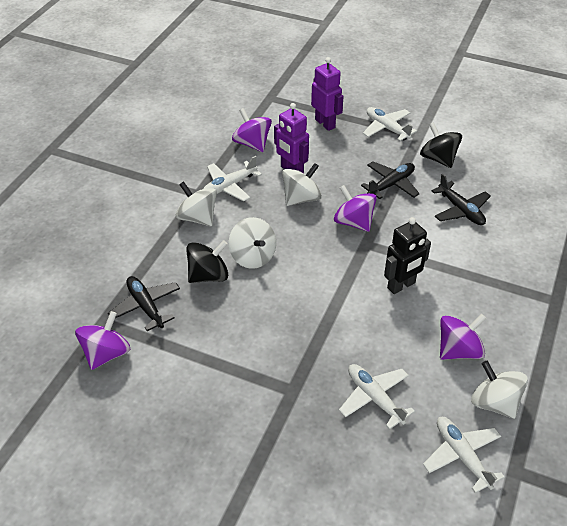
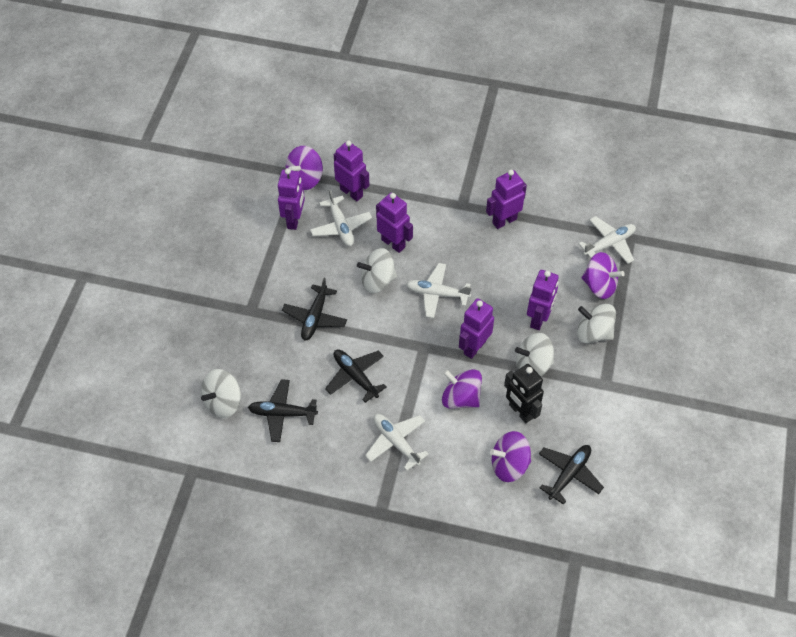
black plane: [108,276,180,331] [361,161,420,199] [432,174,491,225] = 3 -> [248,379,318,442] [282,278,347,340] [325,349,386,403] [539,445,604,505] = 4
black spinning top: [186,240,228,283] [420,122,462,168] = 2 -> none = 0
purple robot: [274,103,309,173] [311,57,344,131] = 2 -> [278,168,305,230] [334,140,370,201] [376,193,413,253] [459,298,494,359] [486,170,527,229] [527,270,558,330] = 6

